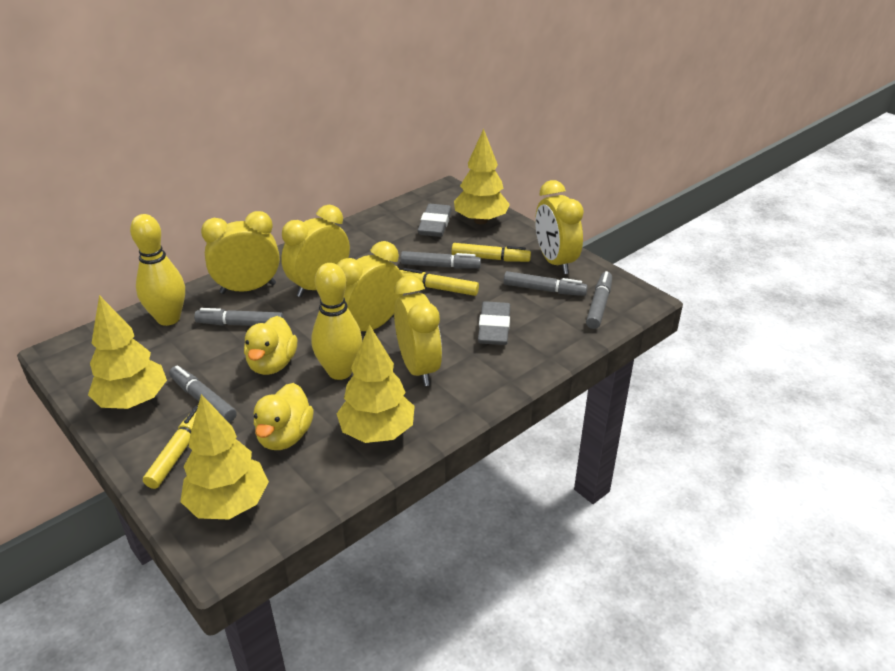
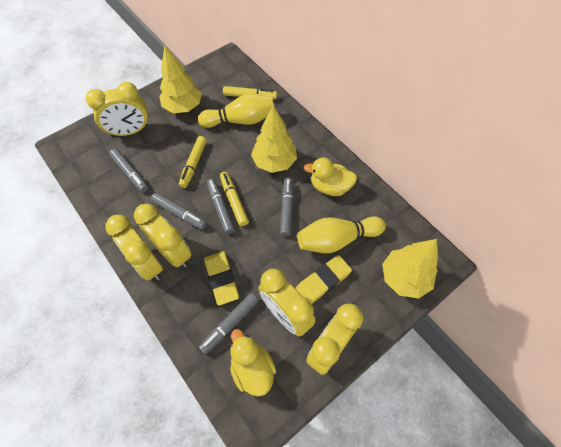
grey eraser: [418,204,452,237] [478,301,510,345] = 2 -> none = 0
yellow eraser: none = 0 -> [204,251,239,306] [295,255,352,303] = 2
yellow tree: [88,295,167,409] [180,394,269,519] [337,325,415,443] [454,129,510,224] = 4 -> [159,45,202,113] [251,105,297,173] [382,239,438,298] = 3

